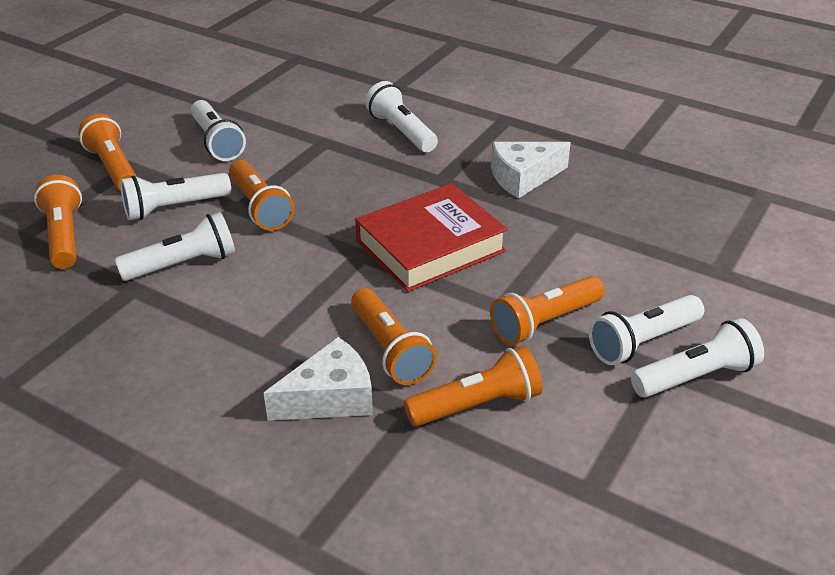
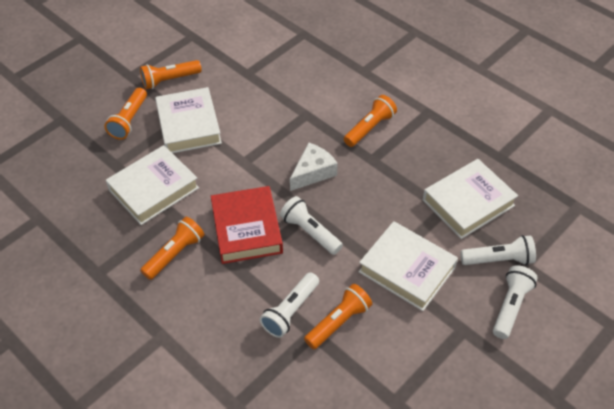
orange flashlight: [34,175,82,269] [78,114,137,191] [229,160,294,231] [351,288,437,385] [404,346,542,427] [490,276,605,345] = 6 -> [105,87,147,140] [140,60,202,90] [140,217,204,280] [304,284,372,349] [344,95,397,147] = 5
white book: none = 0 -> [106,145,199,225] [155,87,222,153] [358,221,458,311] [423,159,518,239] = 4
white cheese: [264,337,373,421] [491,142,571,199] = 2 -> [290,142,338,191] = 1
white flashlight: [115,212,235,281] [120,173,231,220] [191,100,246,161] [365,81,438,152] [589,295,704,365] [631,318,764,397] = 6 -> [260,273,319,338] [280,196,343,255] [460,235,536,265] [493,265,538,339] = 4

